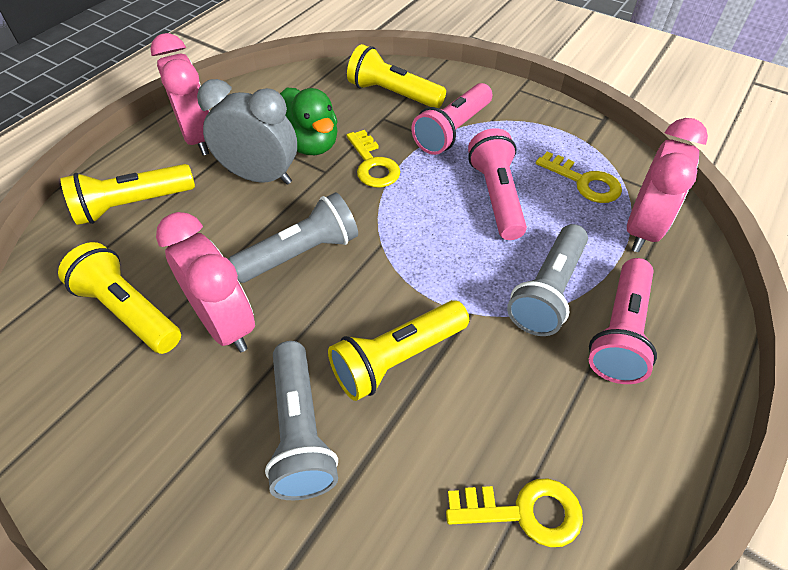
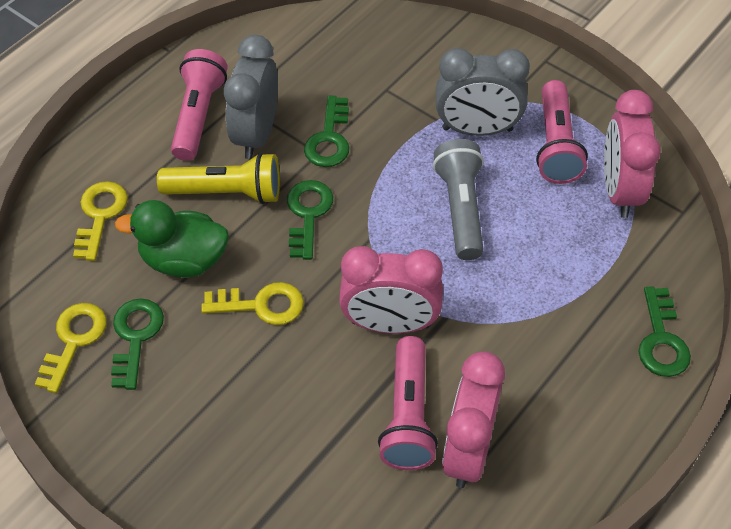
green key: none = 0 -> [111,298,164,390] [287,180,333,260] [304,95,349,167] [638,286,691,377] = 4
grey clock: [197,79,297,185] = 1 -> [224,35,278,159] [436,48,530,136] = 2
grey flashlight: [228,192,358,283] [265,341,338,500] [507,224,588,336] = 3 -> [433,139,484,260] = 1
yellow flashlight: [58,242,181,354] [61,164,195,225] [328,300,469,401] [347,44,446,108] = 4 -> [157,152,280,204] = 1

